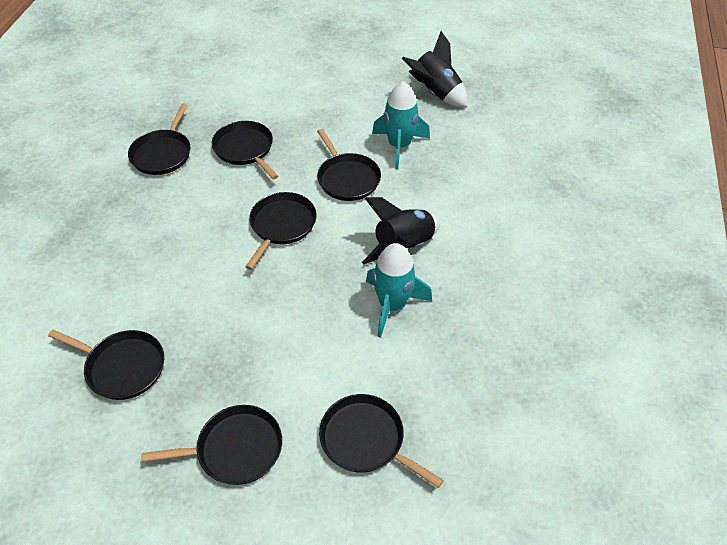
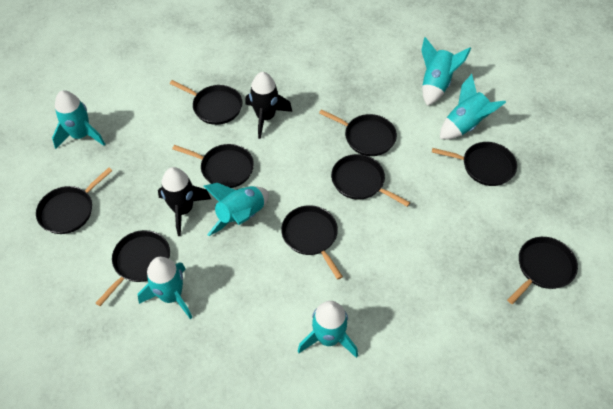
black pan: [48,330,164,400] [128,104,190,175] [141,405,282,485] [212,121,278,179] [245,192,317,270] [317,129,381,201] [319,394,444,488] = 7 -> [36,168,112,234] [96,230,170,306] [170,80,243,125] [172,144,254,188] [281,205,343,280] [319,109,397,156] [331,154,410,207] [432,142,517,186] [507,237,578,304] = 9
turquoise rocket: [366,243,432,338] [372,82,430,169] = 2 -> [52,90,105,149] [138,257,193,319] [203,183,269,236] [298,301,358,358] [421,37,471,106] [440,74,506,139] = 6

